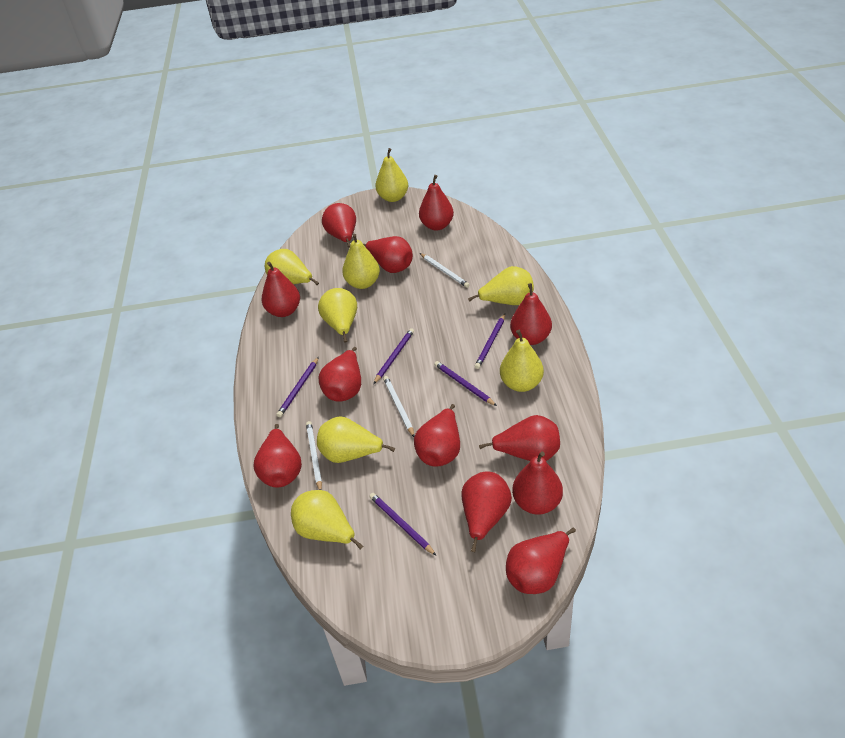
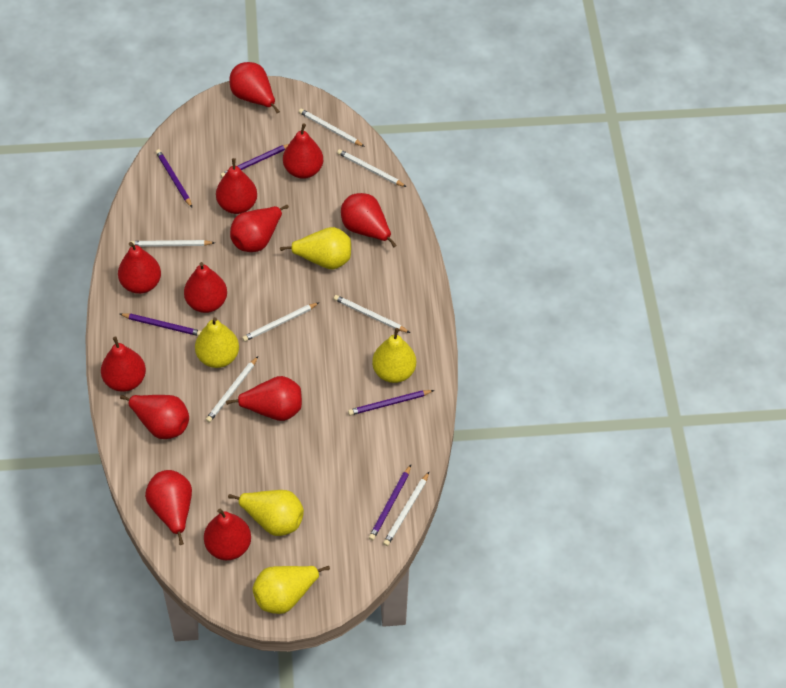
white pencil: [306,421,322,490] [383,376,415,437] [420,253,470,288] = 3 -> [131,240,215,247] [206,356,258,423] [242,303,319,342] [299,109,365,147] [334,295,410,333] [337,149,406,187] [383,472,429,546] = 7
yellow pear: [265,249,319,285] [291,490,364,550] [317,416,395,463] [318,288,357,343] [342,234,380,289] [375,148,408,202] [468,266,534,305] [500,330,544,392] = 8 -> [195,317,239,368] [228,490,304,536] [253,566,330,614] [280,227,351,270] [372,328,416,383] = 5

